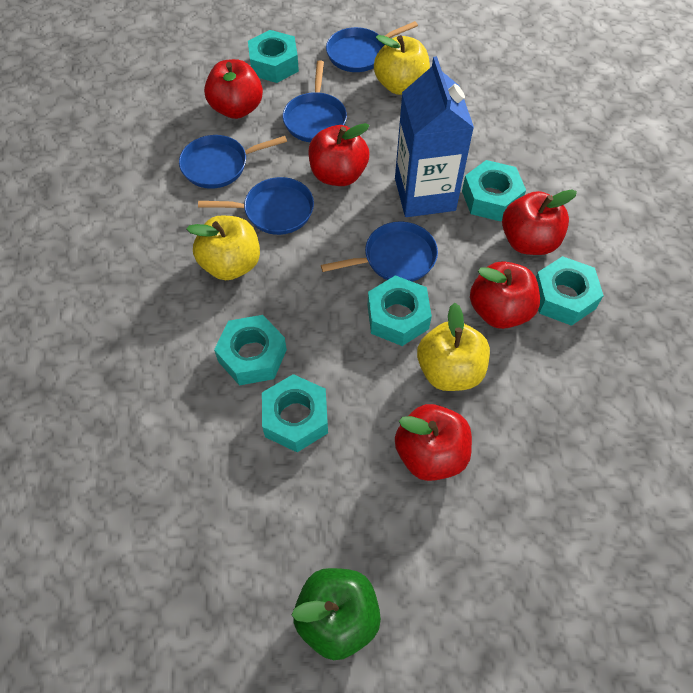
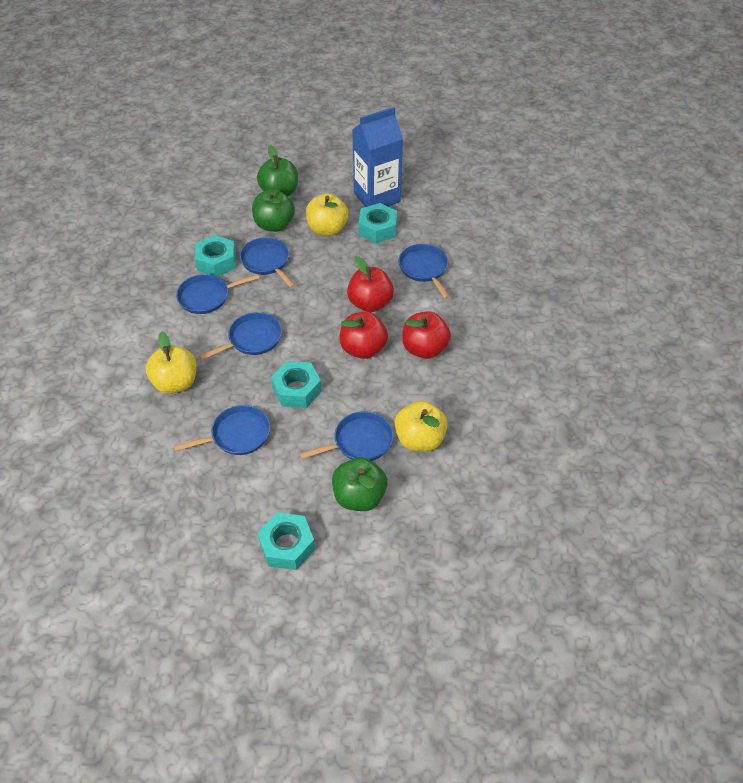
blue pan: [179,135,287,189] [198,177,314,235] [283,60,347,142] [321,222,438,282] [326,21,418,72] = 5 -> [174,405,270,455] [176,274,259,314] [199,312,282,360] [239,237,295,288] [300,411,393,461] [398,244,450,299] = 6
green apple: [291,568,381,660] = 1 -> [252,189,295,232] [257,145,298,196] [332,457,387,511] = 3
red apple: [204,59,263,119] [308,123,370,186] [395,404,472,481] [470,261,540,329] [502,190,577,255] = 5 -> [339,312,388,359] [347,256,394,312] [402,311,451,359] = 3
turquoise nut: [214,315,287,385] [248,30,299,83] [262,374,328,452] [368,275,432,346] [462,160,526,222] [536,256,604,326] = 6 -> [195,235,236,277] [257,513,315,570] [271,361,322,408] [358,203,397,243] = 4

